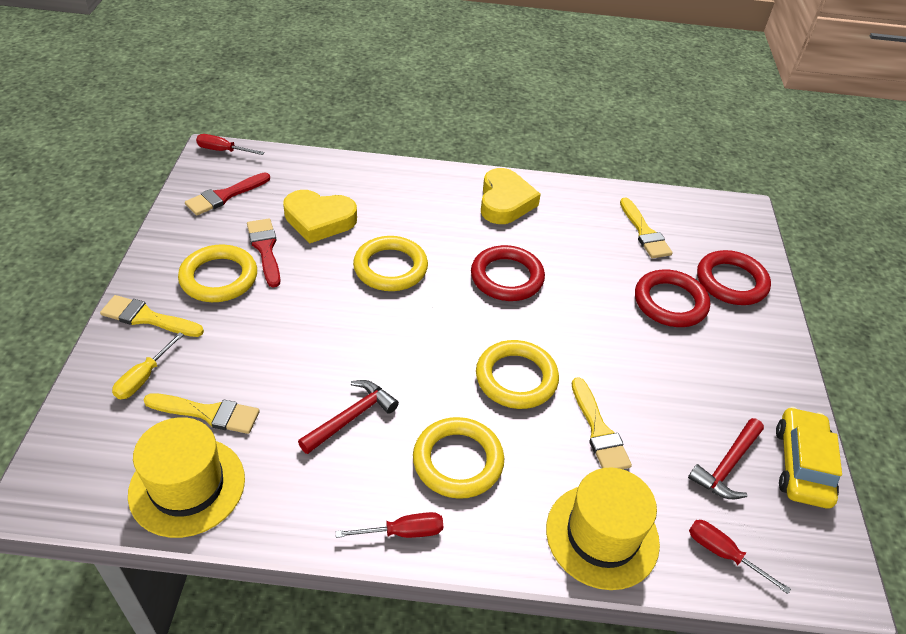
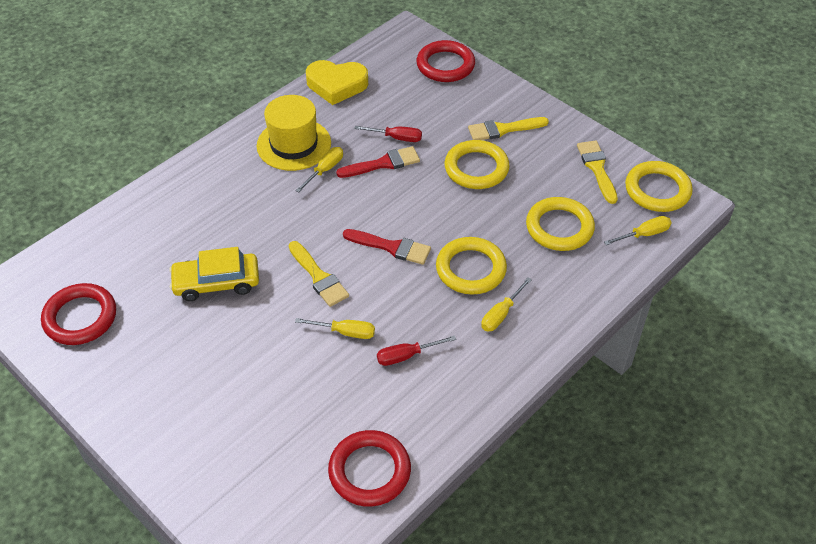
red hammer: [298,380,399,454] [688,418,764,499] = 2 -> none = 0
red screwdriver: [196,134,265,155] [336,512,443,538] [689,520,791,594] = 3 -> [354,126,422,142] [377,335,456,366] = 2
yellow brush: [100,295,204,337] [143,393,260,434] [571,377,632,469] [620,198,673,258] = 4 -> [288,241,349,307] [468,117,549,140] [577,140,618,204] = 3
yellow hat: [128,417,245,538] [546,468,660,590] = 2 -> [257,95,331,171] = 1
yellow heart: [283,190,357,243] [481,168,541,224] = 2 -> [306,60,368,105] = 1
yellow screwdriver: [112,332,184,399] = 1 -> [295,147,343,193] [295,318,375,339] [481,278,532,332] [604,216,672,245] = 4

